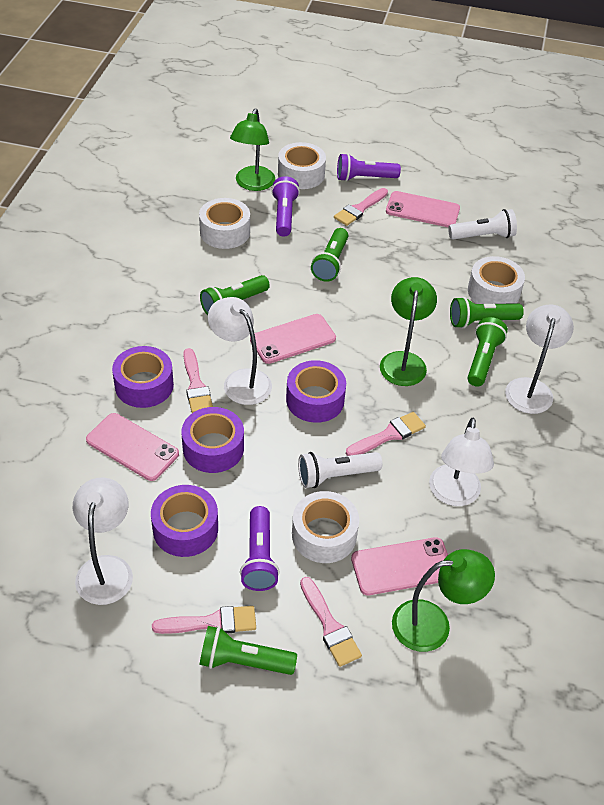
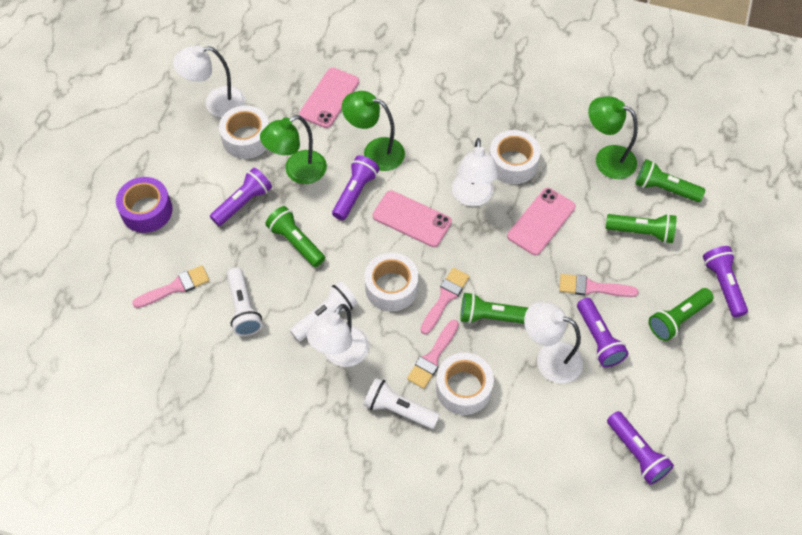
pink brush: [152,606,256,634] [183,348,213,413] [300,577,362,667] [334,188,388,226] [346,412,426,456] = 5 -> [132,265,210,308] [407,320,459,389] [420,268,470,335] [559,274,638,297] = 4
pink phone: [86,413,179,481] [250,314,336,364] [351,537,448,595] [386,191,460,227] = 4 -> [299,68,359,128] [373,190,452,247] [507,188,576,255] = 3
purple flashlight: [240,506,280,591] [271,176,300,236] [337,153,401,182] = 3 -> [210,167,272,226] [332,155,380,220] [577,298,629,367] [607,411,674,485] [703,246,748,317] = 5
purple tape: [112,346,174,408] [151,485,218,557] [181,407,244,473] [286,360,346,423] = 4 -> [116,177,173,233] = 1
white flashlight: [298,452,382,488] [448,209,517,240] = 2 -> [227,268,262,336] [290,281,358,342] [364,378,440,429] = 3

